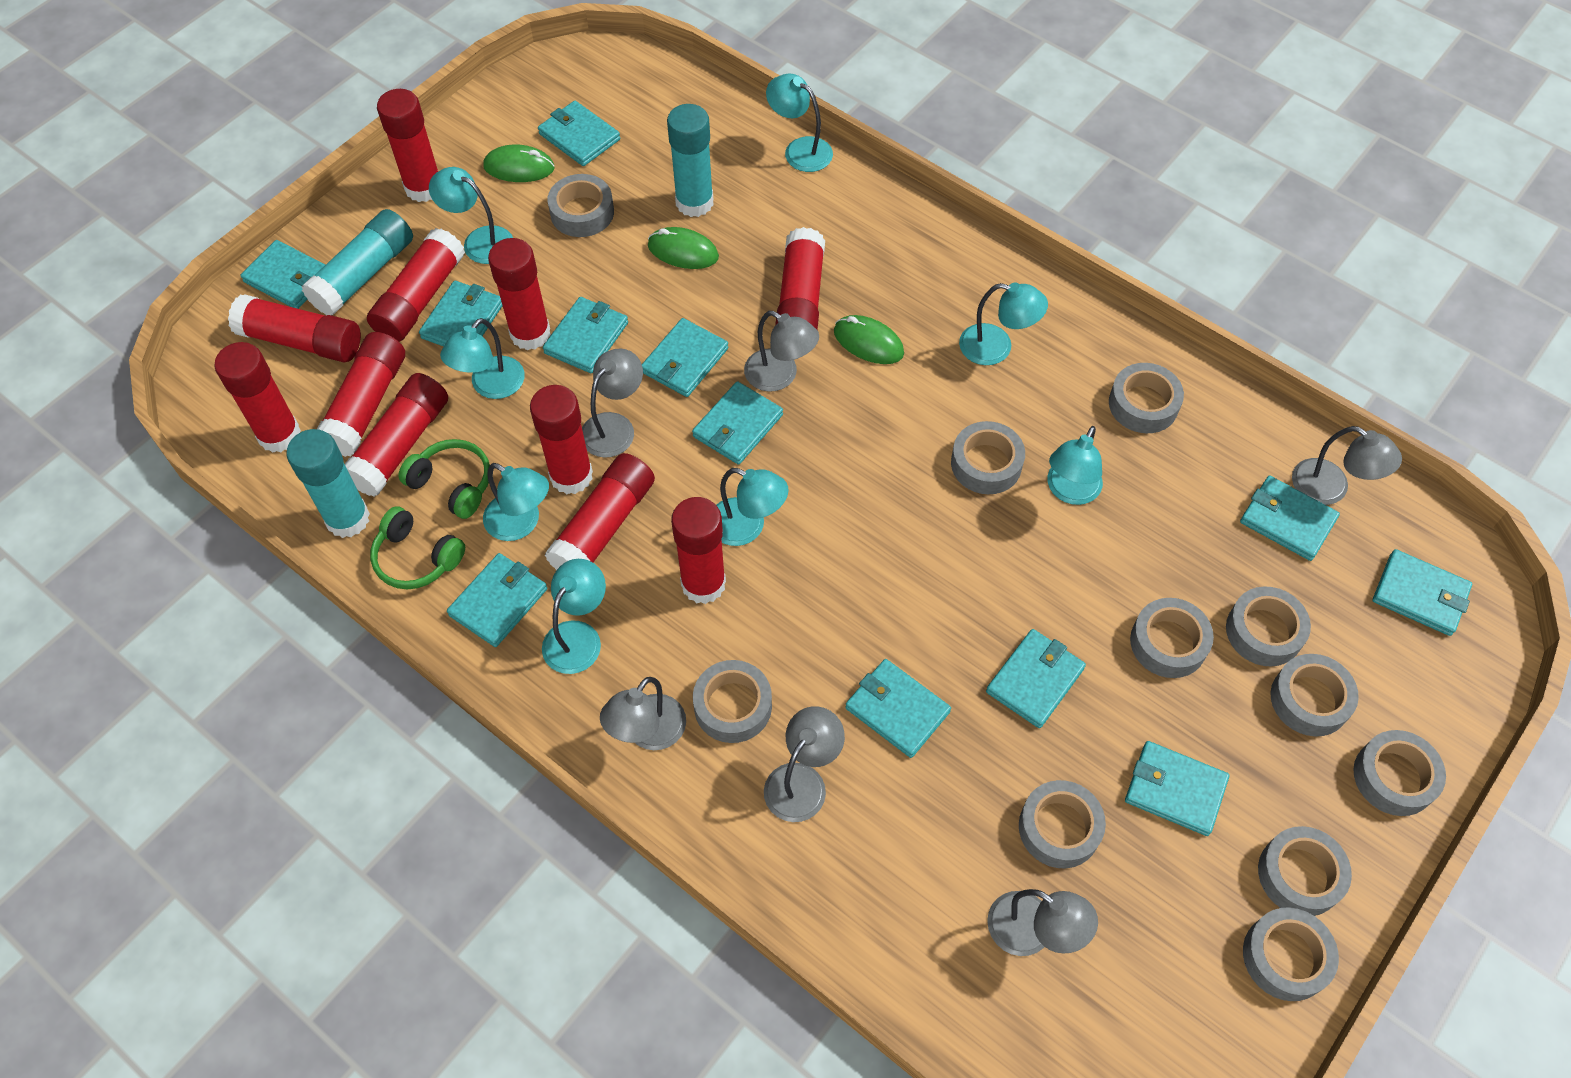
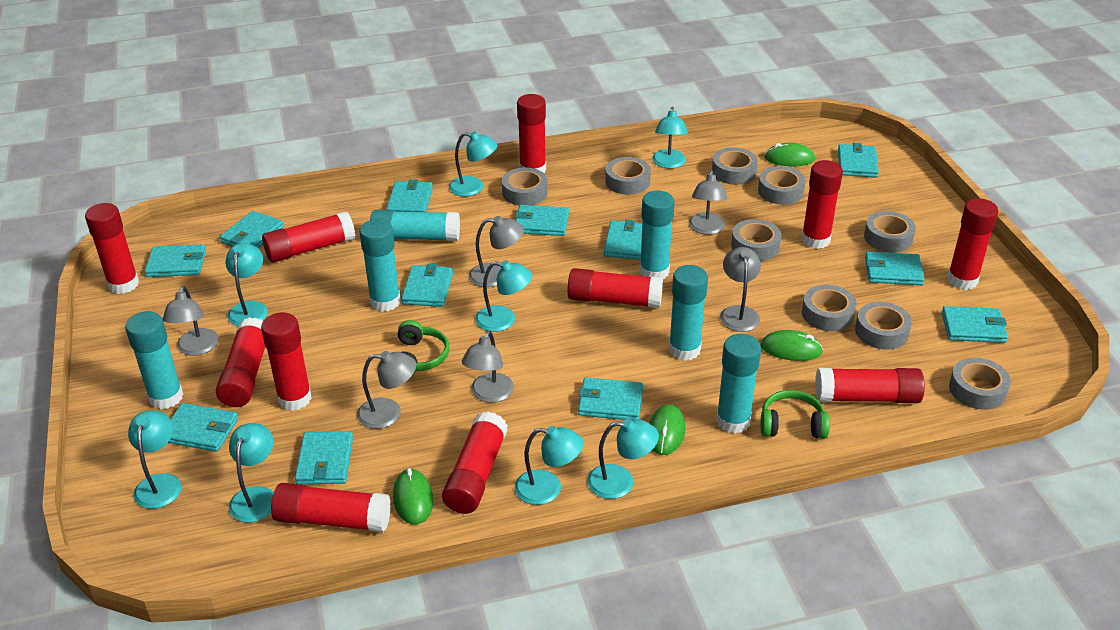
green mouse: [483,145,555,182] [648,227,719,269] [834,315,904,364] = 3 -> [393,468,433,525] [649,404,685,455] [761,330,823,361] [764,143,815,166] = 4
grey tape: [547,174,614,237] [693,660,772,743] [951,421,1025,494] [1019,780,1106,868] [1109,363,1184,433] [1130,598,1214,678] [1226,586,1311,666] [1243,907,1339,1001] [1258,826,1352,916] [1271,654,1359,737] [1354,730,1446,816] = 11 -> [502,167,548,205] [605,157,651,195] [712,148,758,185] [731,219,781,261] [758,166,806,205] [802,285,857,331] [855,302,912,349] [864,211,916,253] [949,358,1011,410] = 9
turquoise glue stick: [287,429,370,538] [301,209,413,315] [667,104,713,217] = 3 -> [125,311,183,409] [359,219,400,312] [370,210,460,241] [640,191,675,279] [669,265,708,361] [716,334,761,434] = 6

